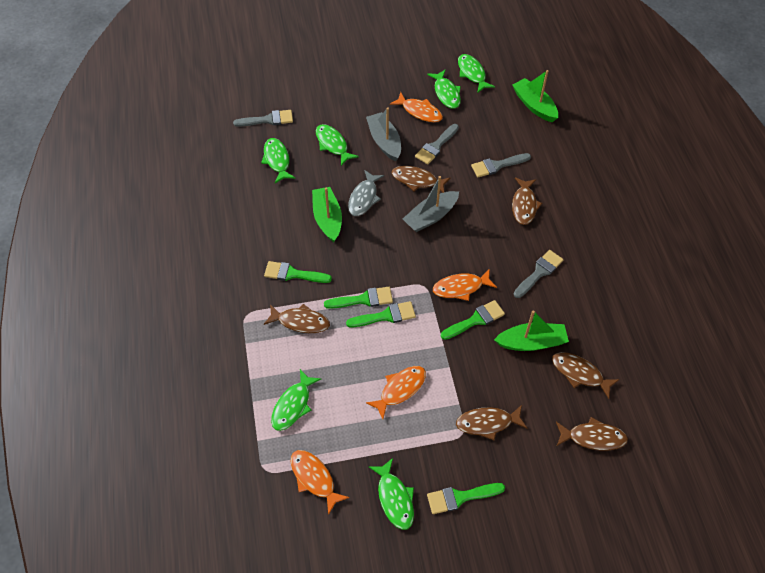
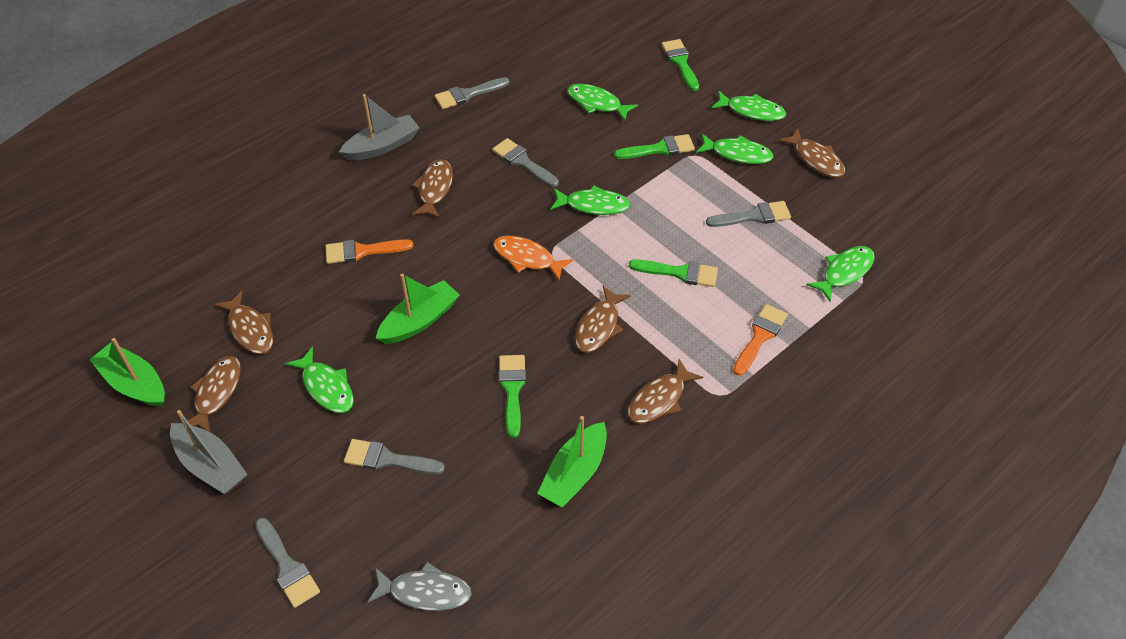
green brush: [264,261,332,283] [324,287,393,309] [346,301,416,327] [427,483,505,514] [441,300,505,340] = 5 -> [499,355,526,438] [614,134,695,159] [629,259,718,287] [662,39,699,91] = 4
grey brush: [233,110,293,127] [415,124,459,164] [471,153,531,177] [514,250,564,298] = 4 -> [255,518,320,608] [344,439,445,474] [435,77,509,109] [492,138,559,187] [706,201,791,227] = 5
orange brush: none = 0 -> [326,239,414,264] [733,304,788,376] = 2
orange fish: [291,450,349,515] [366,366,426,419] [390,92,443,122] [433,269,497,301] = 4 -> [493,236,573,281] = 1

